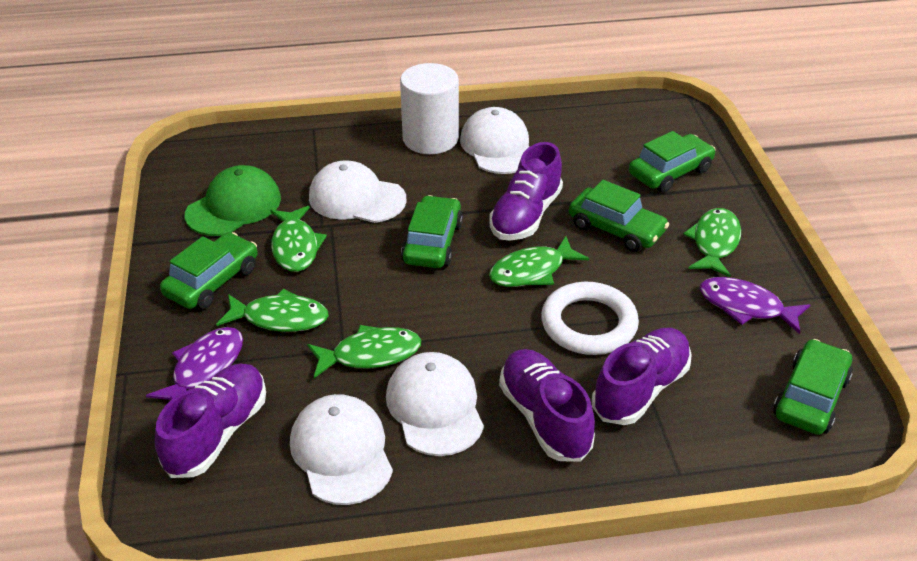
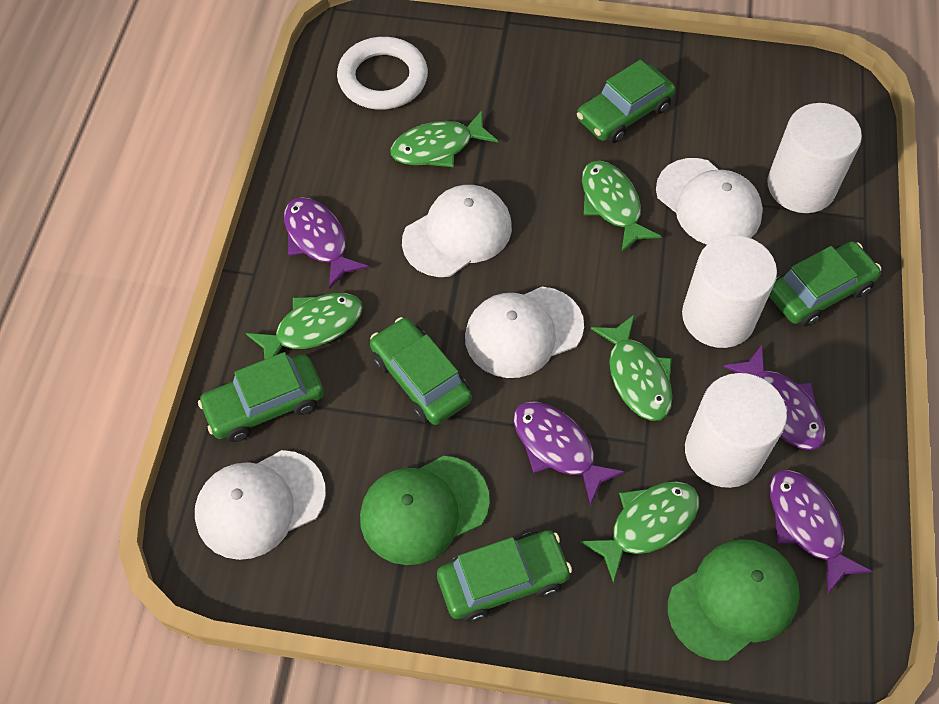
green cap: [185,165,281,236] = 1 -> [360,456,490,565] [668,539,800,661] = 2
purple fish: [146,327,243,400] [700,277,810,334] = 2 -> [284,197,369,289] [513,401,625,506] [723,345,826,450] [770,470,873,594] = 4
purple shoe: [155,364,266,478] [489,142,563,240] [499,349,595,462] [592,328,692,425] = 4 -> none = 0
white cylinder: [400,63,459,154] = 1 -> [682,235,777,348] [685,373,787,488] [767,103,862,213] = 3

